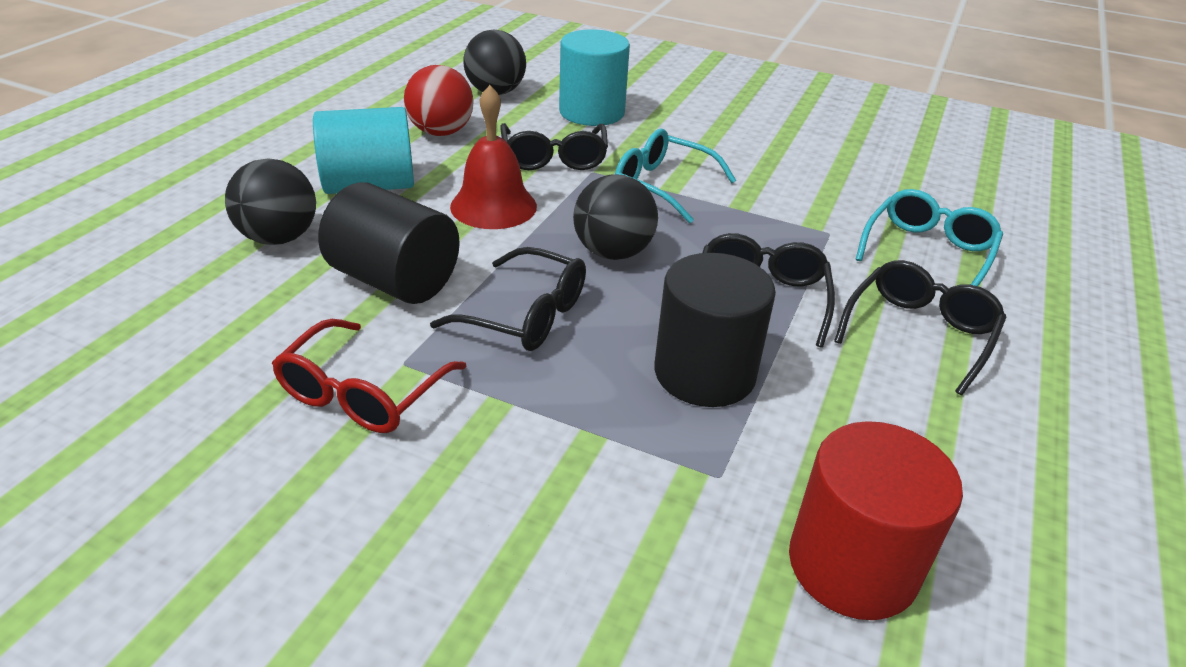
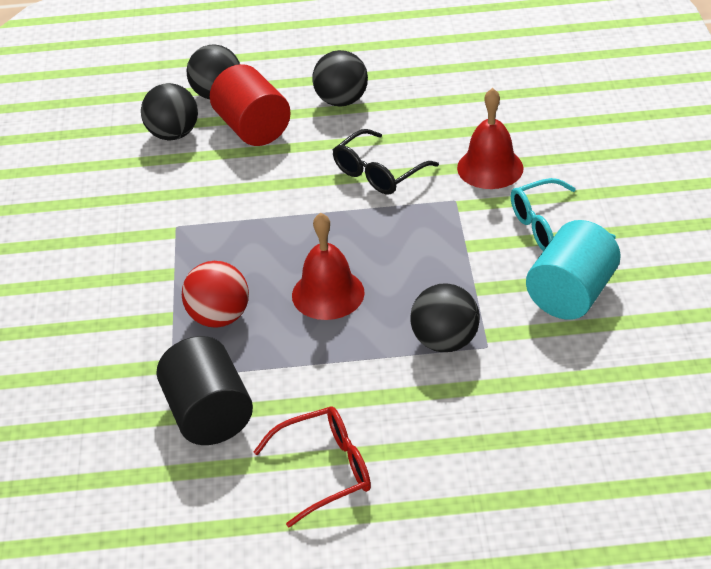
black ball: [225,158,316,245] [463,30,526,95] [573,175,658,260] = 3 -> [141,83,198,140] [187,44,240,99] [312,50,368,107] [410,283,480,352] = 4
black cylinder: [318,182,460,304] [654,253,776,407] = 2 -> [156,336,253,445] = 1
black glasses: [430,247,586,351] [500,123,608,170] [702,233,835,347] [834,260,1006,395] = 4 -> [333,129,439,195] = 1
red bell: [450,85,537,229] = 1 -> [292,213,365,320] [457,88,524,189] = 2
turquoise cylinder: [313,107,414,194] [559,29,630,126] = 2 -> [526,220,621,320] = 1
turquoise glasses: [615,129,736,223] [855,189,1003,286] = 2 -> [511,178,616,251] = 1

